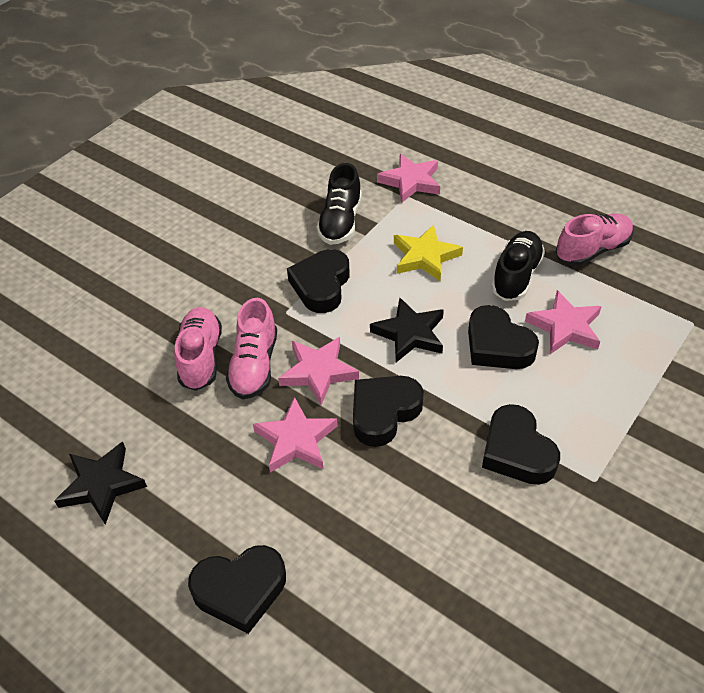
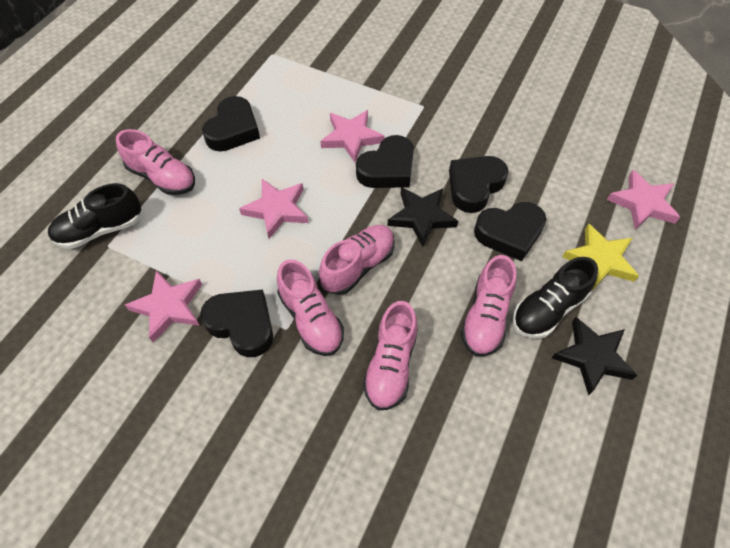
pink shoe: [174,307,222,391] [226,298,277,399] [556,214,633,266] = 3 -> [116,129,195,195] [277,259,344,356] [319,225,395,295] [363,301,418,411] [461,255,516,357] = 5

